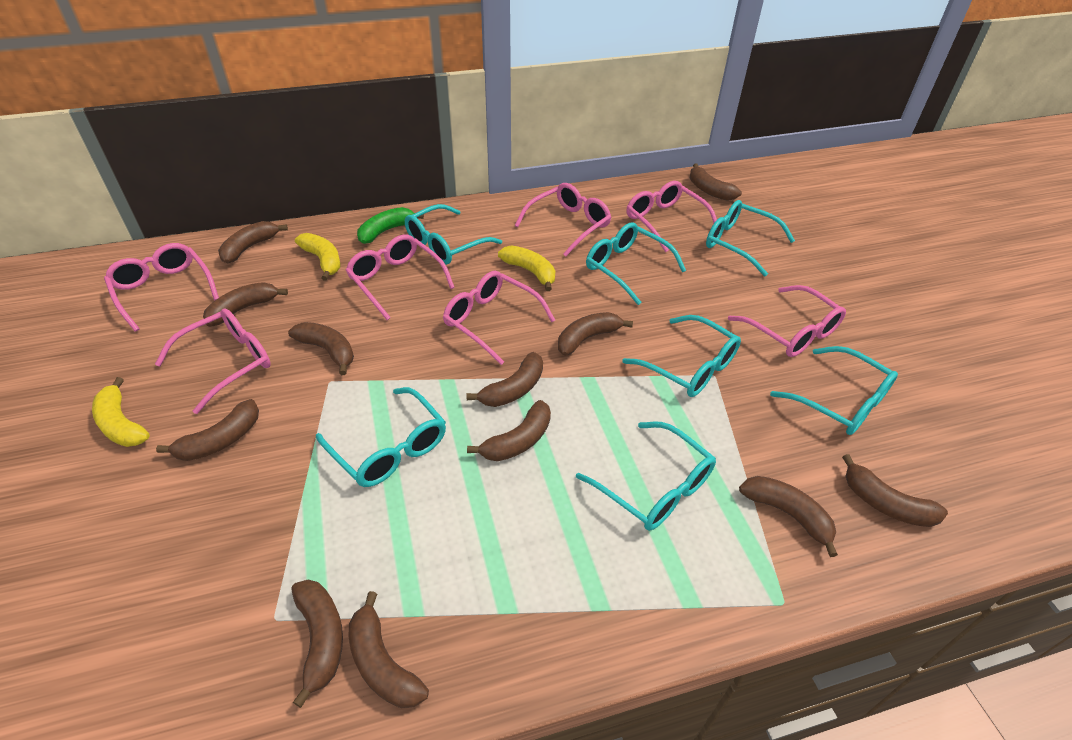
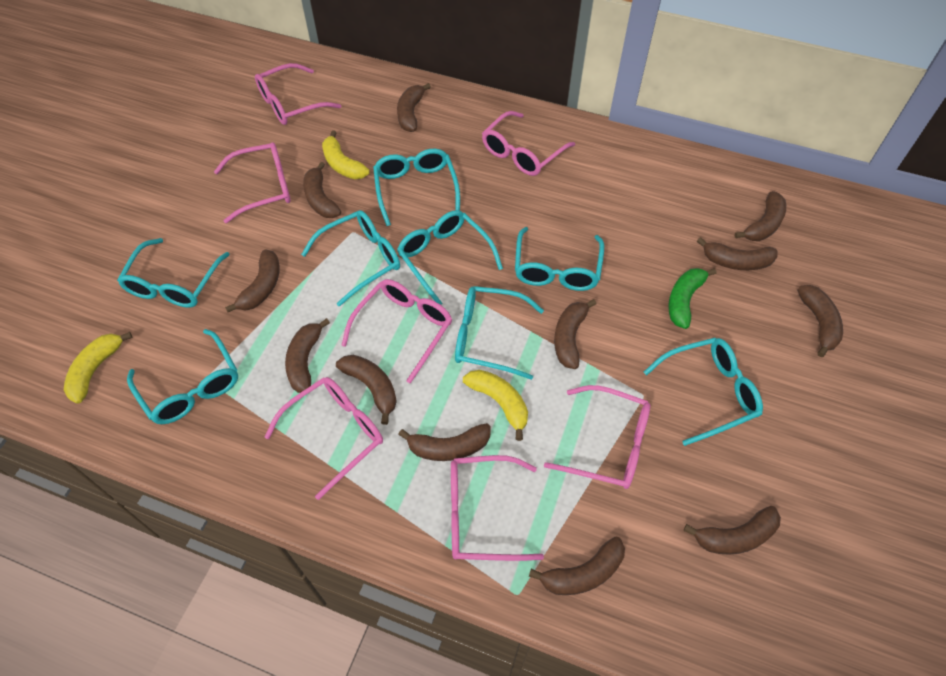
turquoise glasses: [316,387,446,487] [405,204,502,265] [576,422,716,531] [586,223,686,305] [622,315,741,397] [706,200,795,277] [770,346,898,435] = 7 -> [117,238,230,308] [127,329,238,424] [301,210,400,307] [373,149,460,226] [397,210,503,305] [455,286,544,380] [515,227,604,291] [644,338,763,446] = 8

